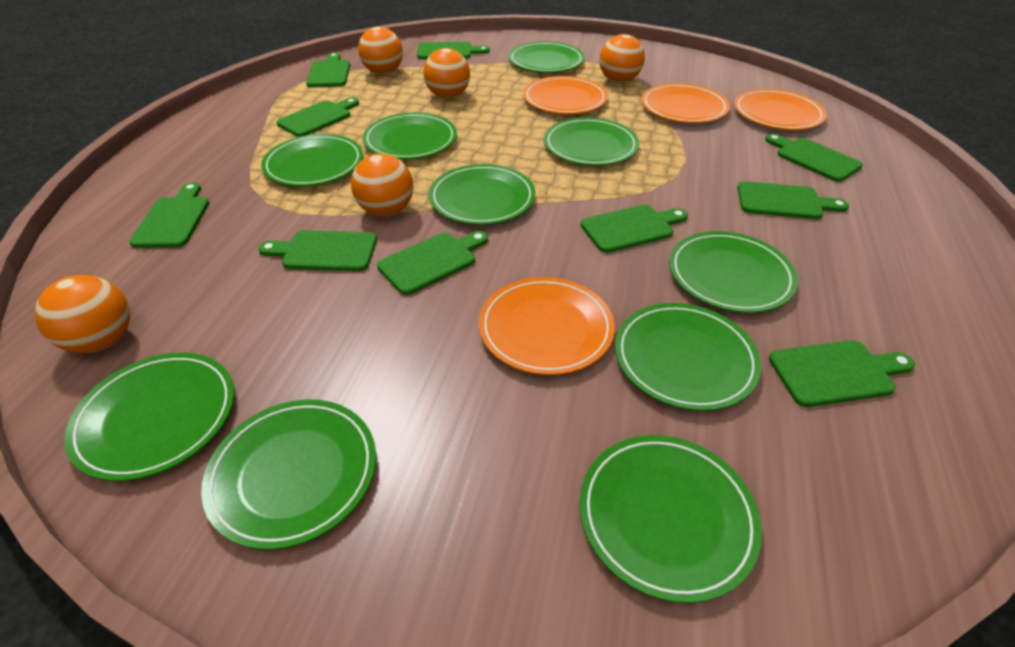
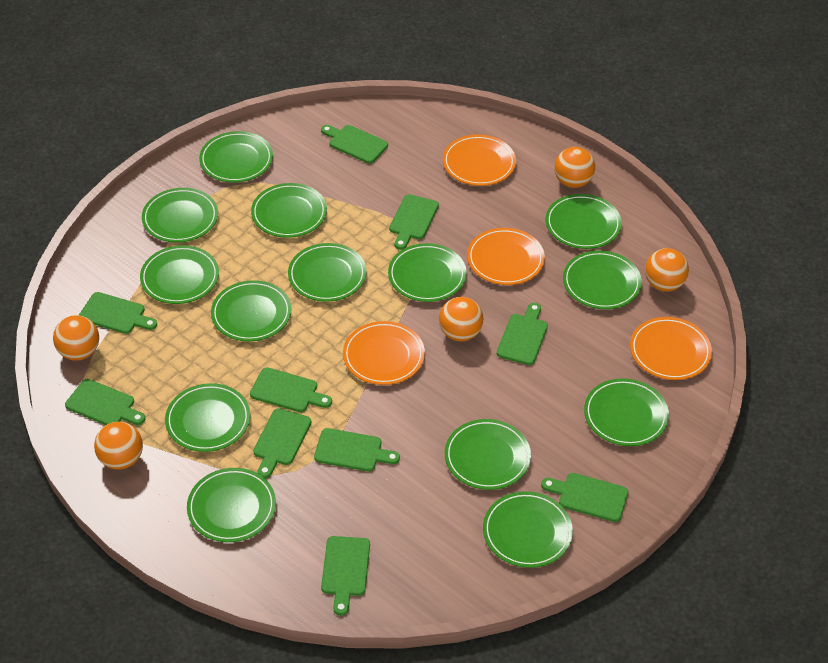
green plate: [64,353,234,481] [201,400,376,550] [261,134,363,186] [363,112,457,160] [429,164,535,225] [509,41,585,73] [544,118,639,166] [579,435,762,603] [615,303,761,411] [669,231,798,313] = 10 -> [140,245,219,304] [142,188,218,243] [165,383,250,452] [187,468,276,542] [199,131,273,182] [211,280,291,341] [251,183,327,238] [288,243,366,302] [388,243,467,302] [445,419,531,490] [483,491,573,568] [545,194,622,249] [563,251,642,309] [584,378,669,446] = 14

